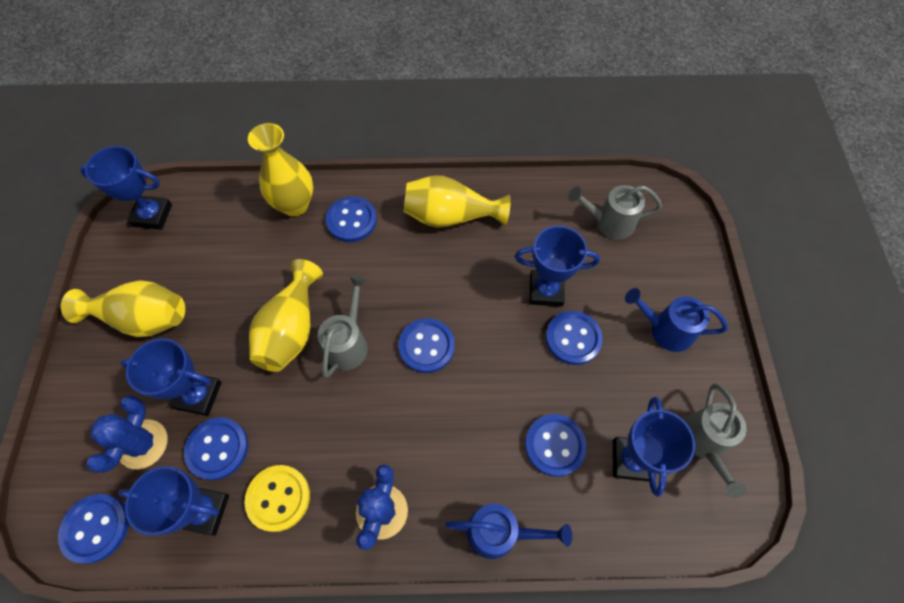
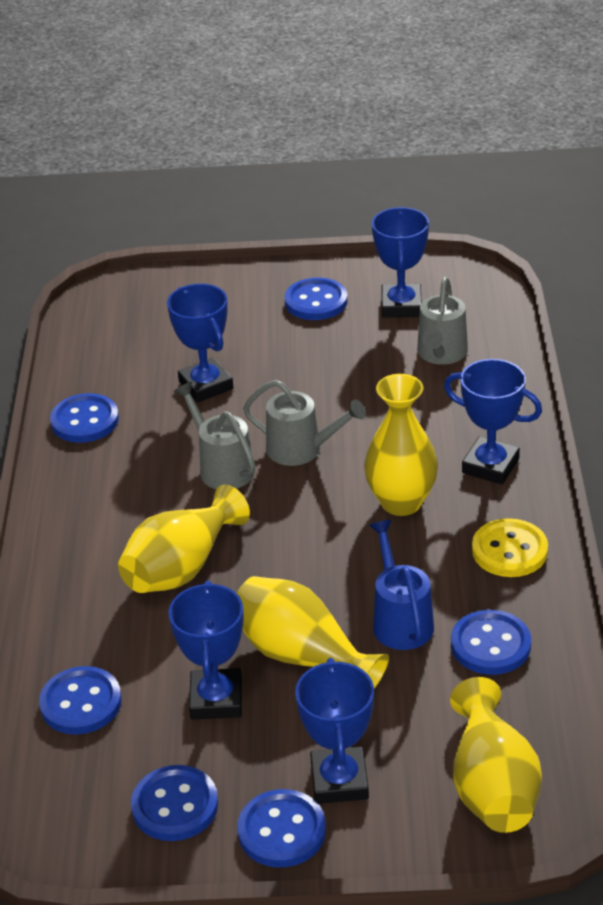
blue cactus: [87,395,167,473] [356,464,408,550] = 2 -> none = 0
blue watering can: [445,504,572,559] [625,288,728,352] = 2 -> [369,520,434,650] = 1

